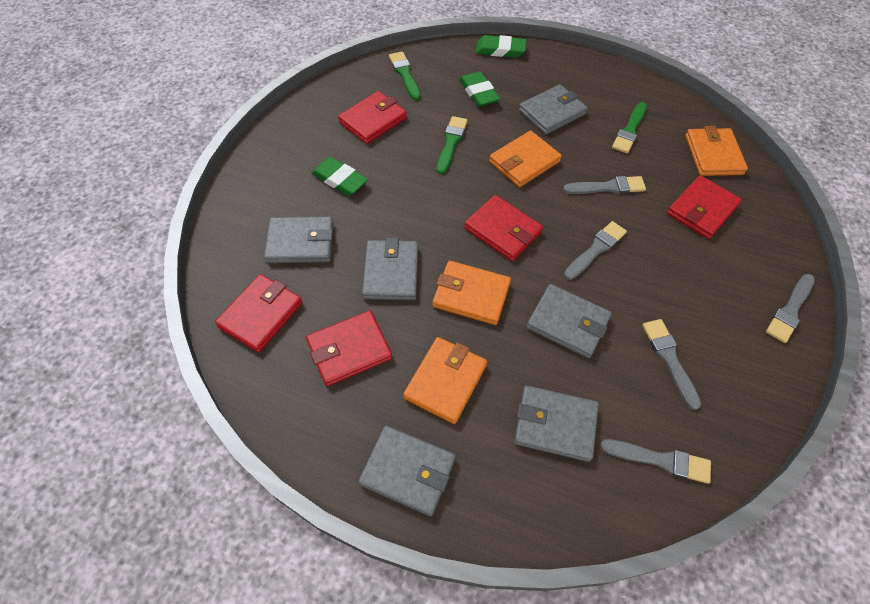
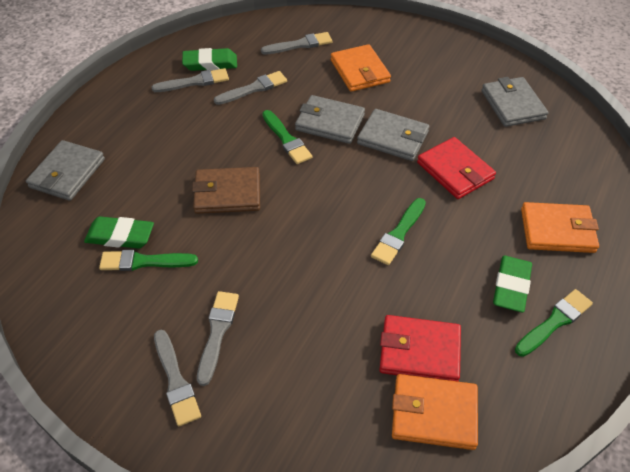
brown wallet: none = 0 -> [192,167,260,214] = 1
green brush: [389,52,421,100] [437,116,468,174] [612,102,647,153] = 3 -> [99,250,198,271] [262,110,312,164] [371,198,426,265] [515,289,593,357] = 4
grey wallet: [264,217,333,263] [358,426,456,516] [362,237,418,300] [514,385,599,462] [519,84,588,134] [526,284,612,358] = 6 -> [26,140,105,201] [295,95,365,144] [357,109,429,161] [482,77,548,127] = 4
orange wallet: [403,337,487,424] [432,261,511,325] [489,131,562,187] [685,126,748,176] = 4 -> [331,44,391,92] [392,374,478,450] [521,202,599,253] = 3
red wallet: [215,274,303,353] [306,311,392,386] [338,91,407,144] [464,195,543,261] [667,175,742,239] = 5 -> [379,315,461,382] [417,137,496,199] = 2

